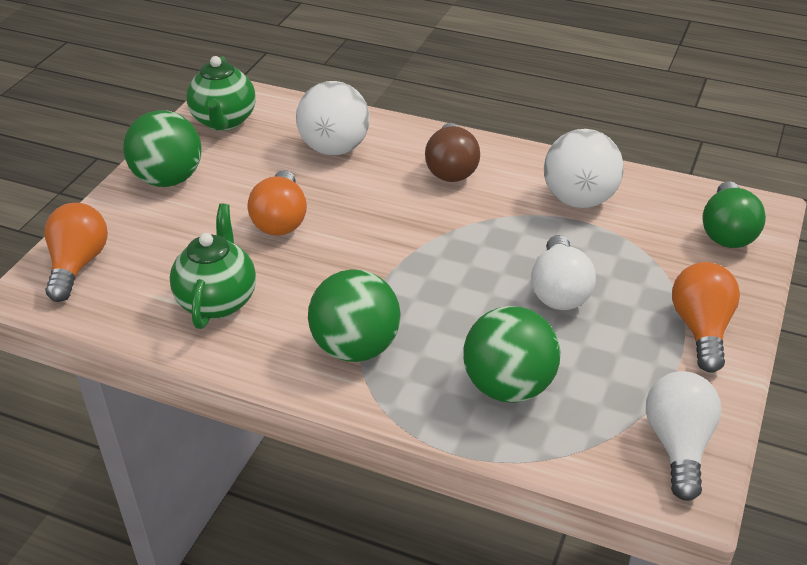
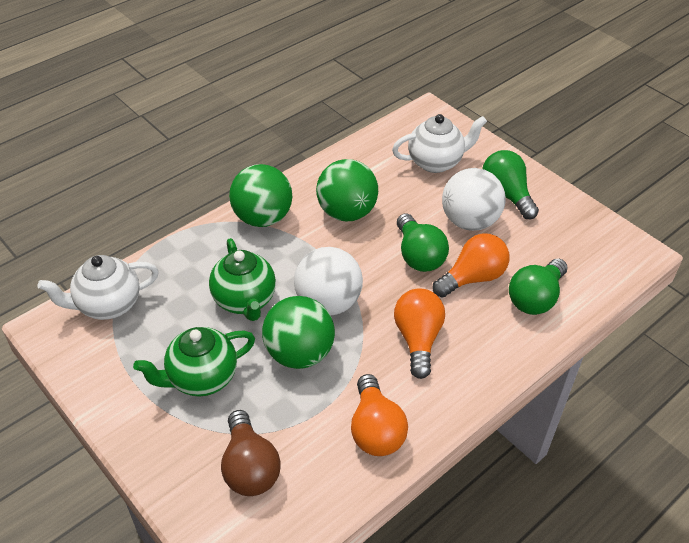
green light bulb: [702,181,766,248] = 1 -> [397,213,449,272] [482,150,539,219] [509,259,568,315] = 3
white light bulb: [531,235,596,310] [646,371,721,501] = 2 -> none = 0
white teapot: none = 0 -> [38,255,159,320] [392,114,487,173] = 2

